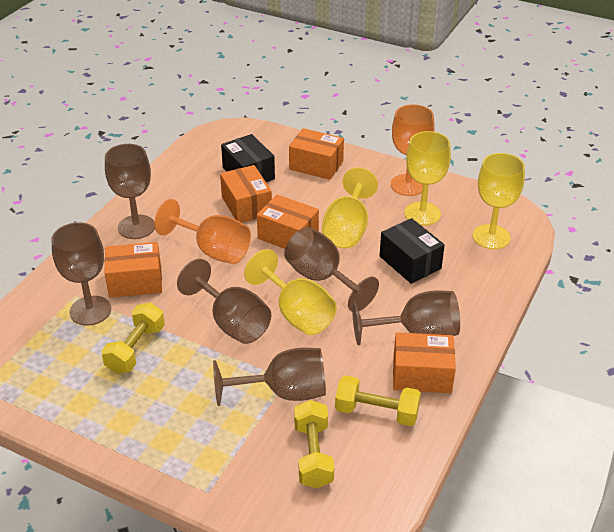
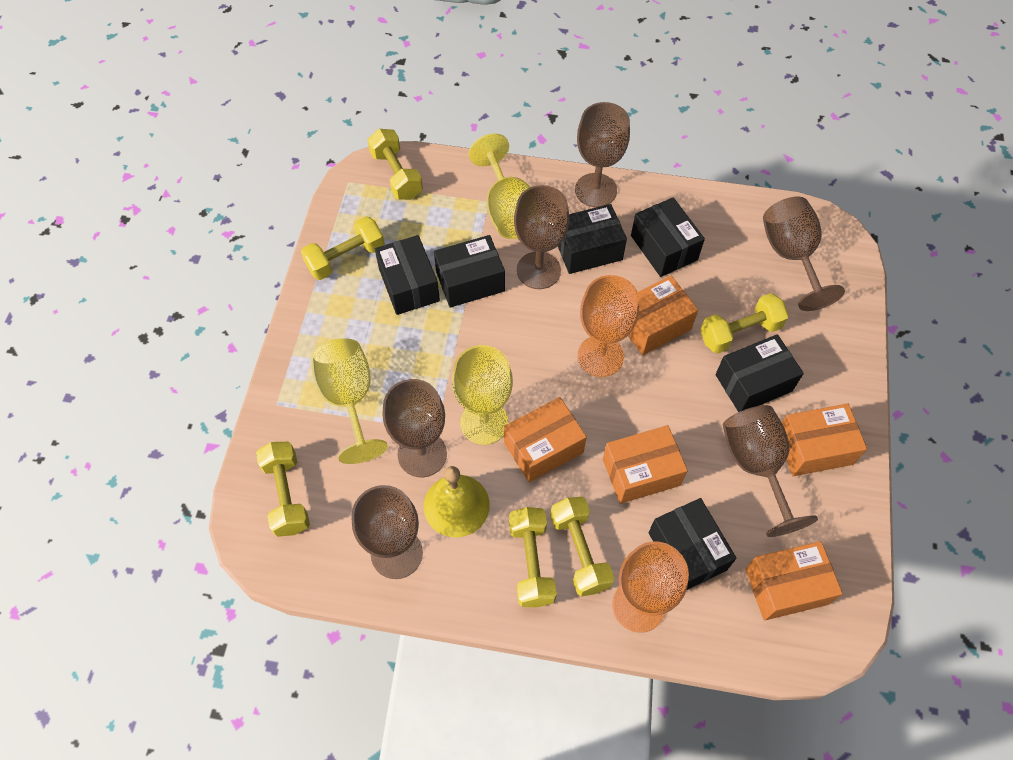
black box: [221,134,275,182] [380,218,445,284] = 2 -> [375,235,440,315] [434,235,505,307] [558,204,627,274] [631,197,705,277] [649,498,737,590] [715,334,804,412] = 6
yellow bell: none = 0 -> [424,466,490,537] = 1
yellow dumbbell: [101,302,165,374] [294,400,334,488] [335,375,421,426] = 3 -> [256,442,310,537] [301,216,385,280] [367,129,423,200] [509,507,557,607] [550,497,614,596] [700,293,789,354] = 6
yellow goblet: [244,249,337,335] [322,167,378,248] [404,131,451,225] [473,153,525,249] = 4 -> [311,338,388,464] [452,345,513,445] [469,133,530,239] = 3

